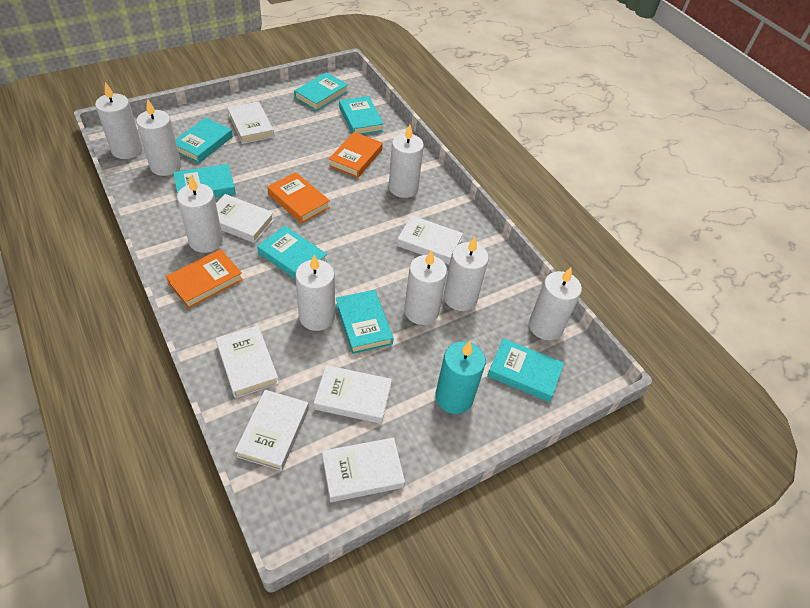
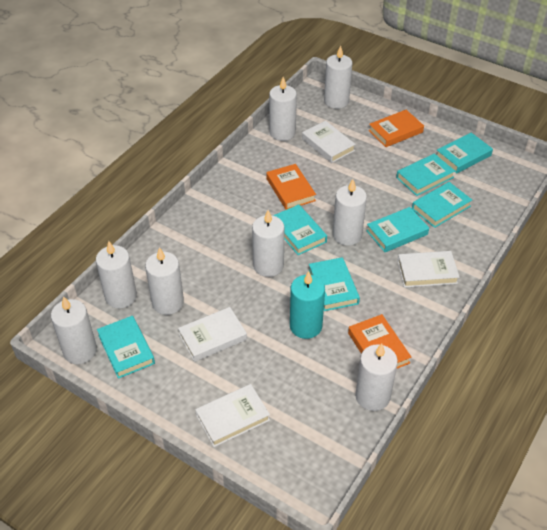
white book: [216,194,274,243] [216,326,279,398] [227,101,274,144] [235,390,309,471] [314,365,392,424] [322,438,405,502] [397,215,463,265] = 7 -> [178,307,247,362] [195,384,270,447] [302,121,356,163] [398,251,460,288] = 4

